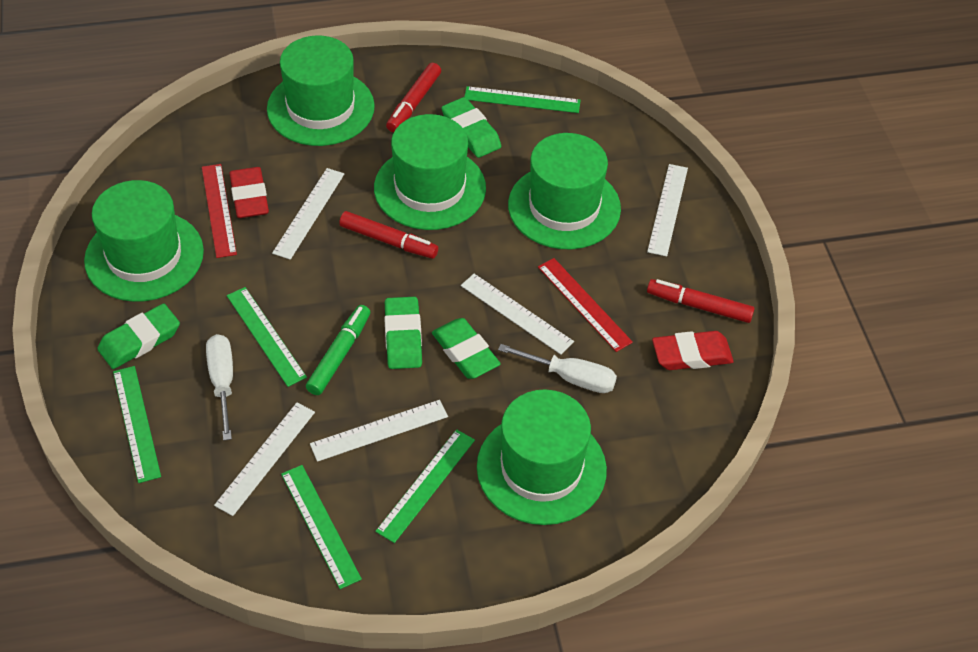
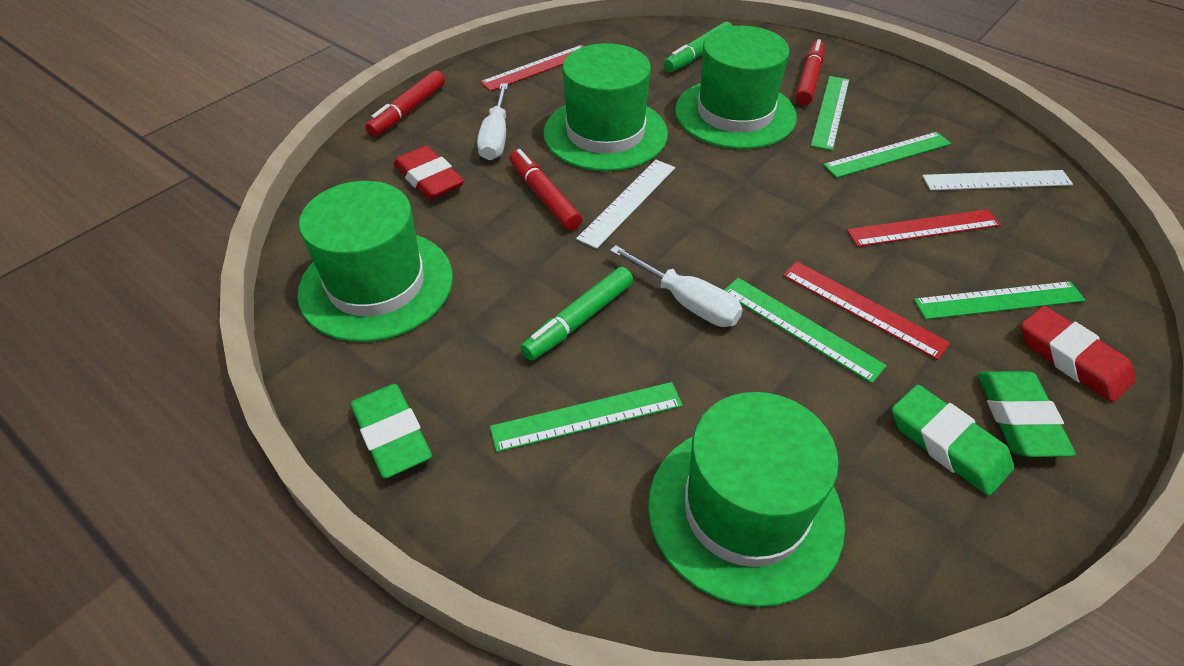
green eraser: [97,304,180,369] [384,297,422,369] [432,318,501,379] [442,97,501,158] = 4 -> [351,384,432,479] [892,385,1014,496] [978,371,1076,457] = 3
green hat: [84,180,204,302] [267,35,375,146] [374,114,486,230] [477,389,607,525] [508,133,621,249] = 5 -> [297,181,453,342] [543,43,668,171] [648,392,845,607] [675,26,797,149] = 4
green marker: [306,305,370,395] = 1 -> [520,267,633,361] [664,22,733,72] = 2
red ruler: [202,164,237,258] [538,258,633,352] = 2 -> [480,45,584,91] [783,261,950,360] [847,209,1001,247] = 3
white ruler: [214,403,315,516] [272,168,344,260] [310,400,448,462] [461,274,574,355] [647,164,688,256] = 5 -> [576,160,675,249] [922,170,1073,190] = 2

